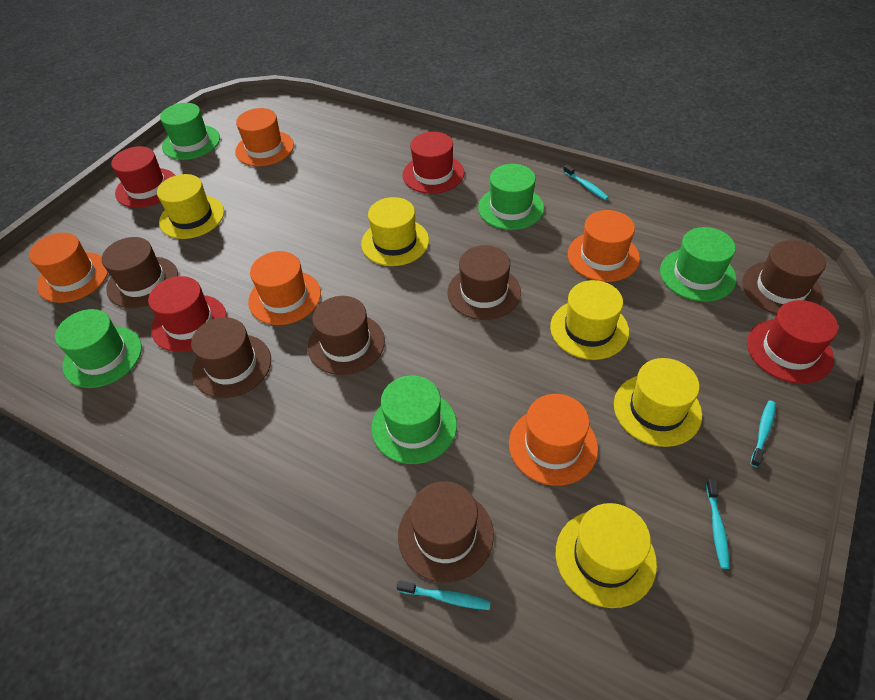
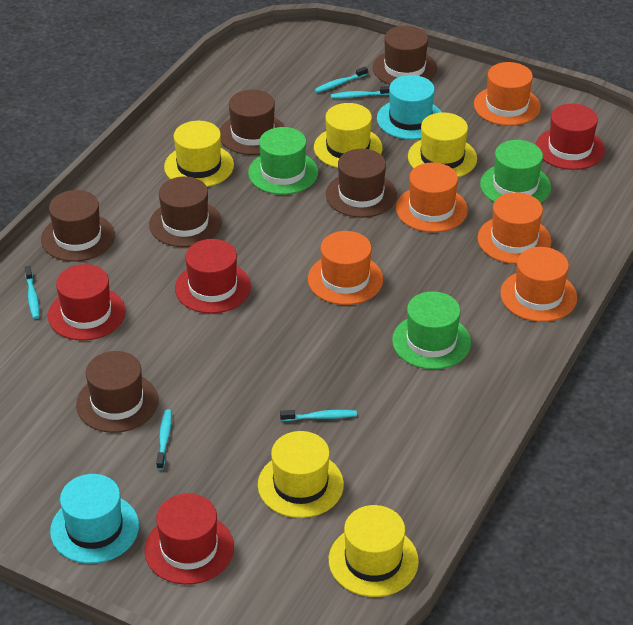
green hat: [55,309,142,388] [160,103,220,160] [372,375,457,464] [478,164,544,230] [660,227,736,302] = 5 -> [248,127,318,195] [392,291,471,370] [480,140,551,203] = 3
turquoise hat: none = 0 -> [50,474,139,564] [377,75,442,140] = 2
turquoise toothbrush: [397,580,491,610] [563,165,609,200] [706,479,730,569] [750,400,776,467] = 4 -> [25,266,40,319] [156,410,172,470] [280,410,357,421] [314,67,368,93] [331,86,389,99] = 5

